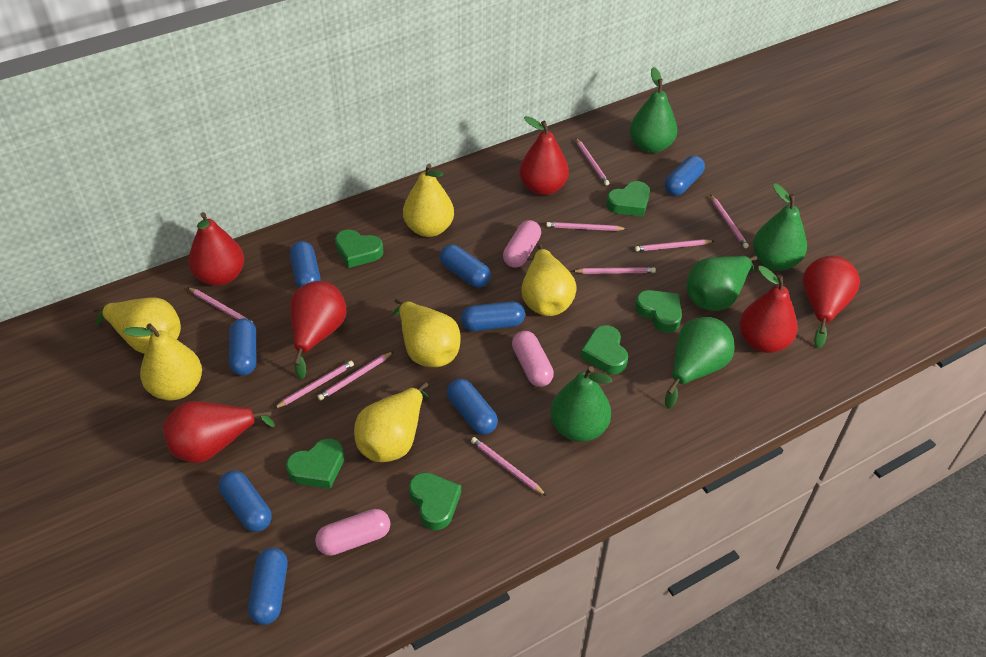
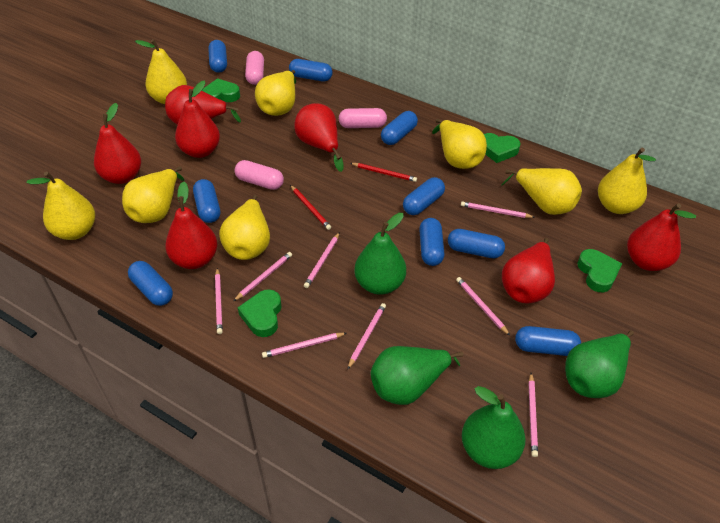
blue capsule: [219,471,272,532] [229,319,256,376] [248,548,287,625] [290,241,320,288] [440,244,491,288] [447,379,498,435] [461,301,525,331] [665,155,705,196] = 8 -> [128,261,173,306] [193,179,220,223] [208,40,227,73] [289,59,333,81] [381,111,418,145] [403,177,445,215] [419,218,445,266] [448,229,505,258] [515,326,581,356] = 9
green heart: [286,438,344,489] [335,230,383,268] [409,472,461,530] [580,325,628,374] [606,181,650,216] [635,290,682,333] = 6 -> [202,78,240,102] [237,289,282,337] [484,133,521,163] [577,249,622,292] = 4
green pear: [550,366,612,442] [630,67,677,153] [665,317,735,409] [687,256,757,311] [753,184,807,271] = 5 -> [354,213,406,295] [371,346,463,405] [462,386,525,469] [565,330,634,398] = 4
pink pencil: [187,287,252,322] [274,361,354,409] [317,351,394,401] [471,437,547,496] [546,222,627,231] [573,267,656,274] [576,138,609,186] [635,239,714,251] [710,194,749,248] = 9 -> [215,268,223,334] [234,252,292,301] [262,333,346,358] [304,232,340,288] [347,303,386,370] [456,277,510,336] [461,201,534,218] [528,373,538,457] = 8
red pear: [163,401,275,463] [189,212,244,286] [290,281,346,380] [519,116,569,195] [739,266,798,353] [803,255,860,349] = 6 -> [94,103,141,184] [165,85,241,125] [165,182,217,269] [175,81,220,158] [294,103,344,172] [502,238,555,304] [627,203,696,271] = 7
red pencil: none = 0 -> [290,185,331,230] [350,163,417,182] = 2
yellow pear: [92,298,181,354] [123,323,202,400] [354,382,429,462] [393,298,461,367] [403,164,454,237] [521,244,577,316] = 6 -> [26,171,95,240] [122,166,184,223] [135,39,187,104] [219,195,270,260] [255,70,296,116] [432,119,487,169] [502,168,582,215] [598,148,656,214] = 8

